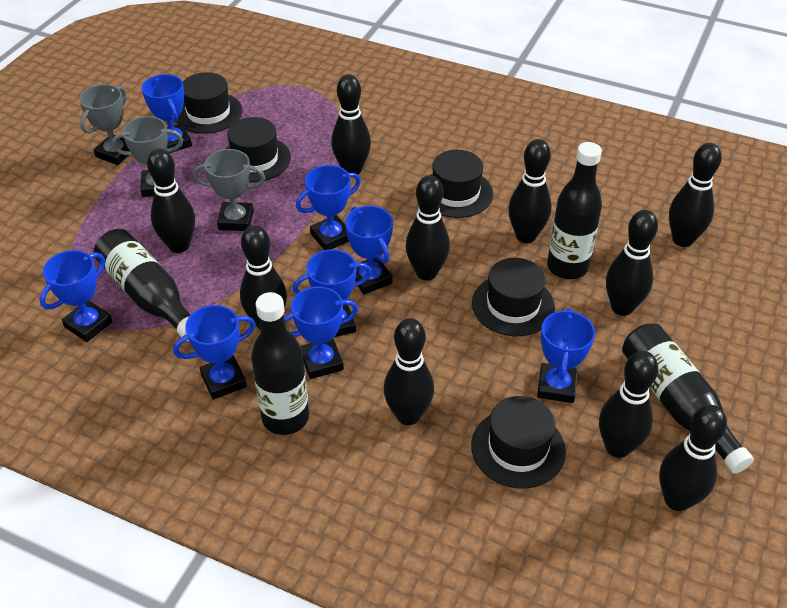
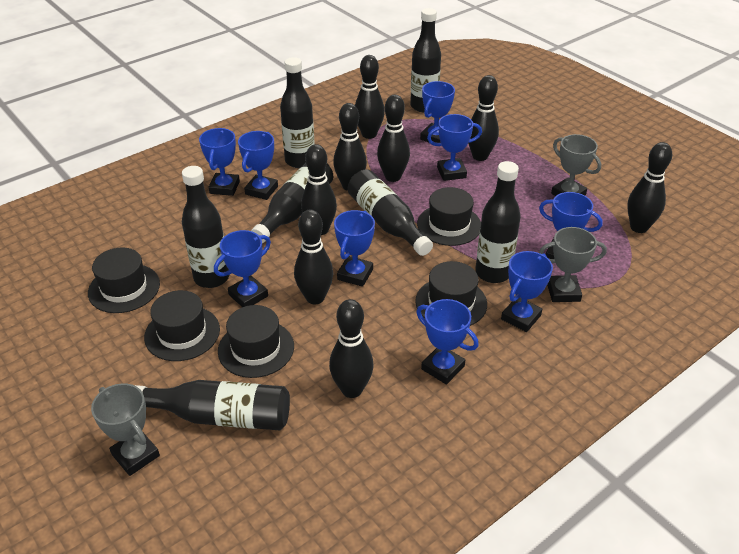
black bottle: [94,229,190,341] [251,292,309,435] [547,142,602,279] [622,323,754,474] = 4 -> [135,380,290,430] [182,166,229,288] [251,163,333,243] [280,57,315,168] [348,170,433,256] [410,8,441,112] [475,161,521,283] = 7
black bowling pin: [147,148,195,253] [240,225,287,330] [331,74,371,175] [384,318,434,425] [406,175,450,280] [508,139,551,243] [599,351,658,458] [606,210,658,316] [659,405,727,511] [669,143,722,247] = 10 -> [294,209,333,304] [301,144,337,235] [329,299,374,398] [333,103,367,191] [355,55,385,139] [377,95,410,182] [468,75,499,161] [627,142,672,233] = 8
blue trophy: [39,250,113,342] [142,74,192,153] [173,305,256,400] [284,287,358,379] [293,249,372,337] [296,165,361,250] [345,206,393,295] [537,308,595,403] = 8 -> [199,128,240,196] [214,230,271,307] [238,131,278,200] [334,210,375,287] [416,299,479,385] [420,81,455,143] [427,114,482,181] [501,251,553,332] [539,192,603,259] = 9

